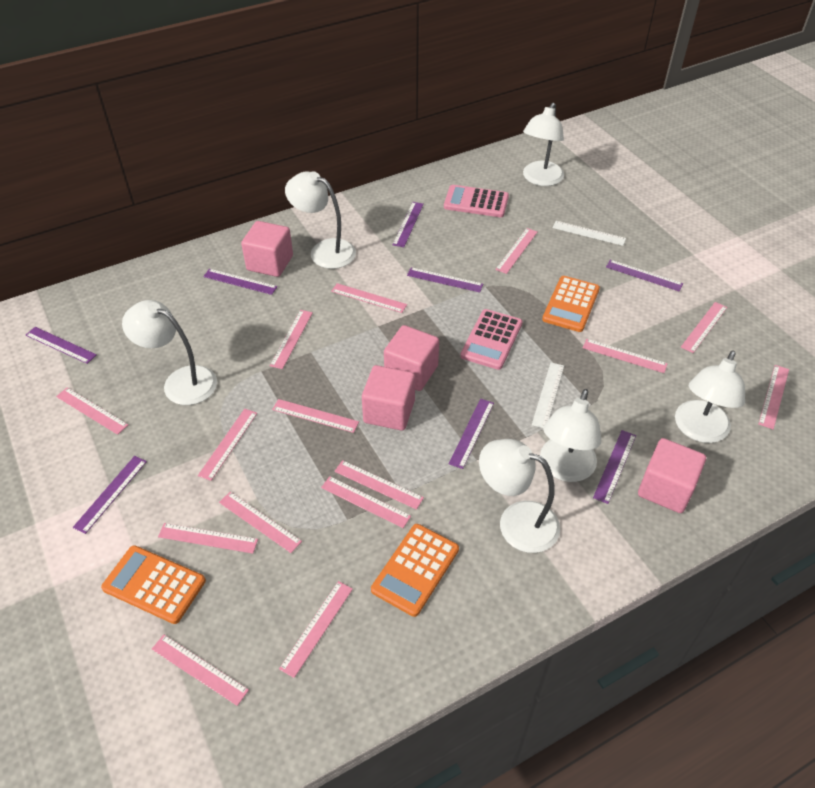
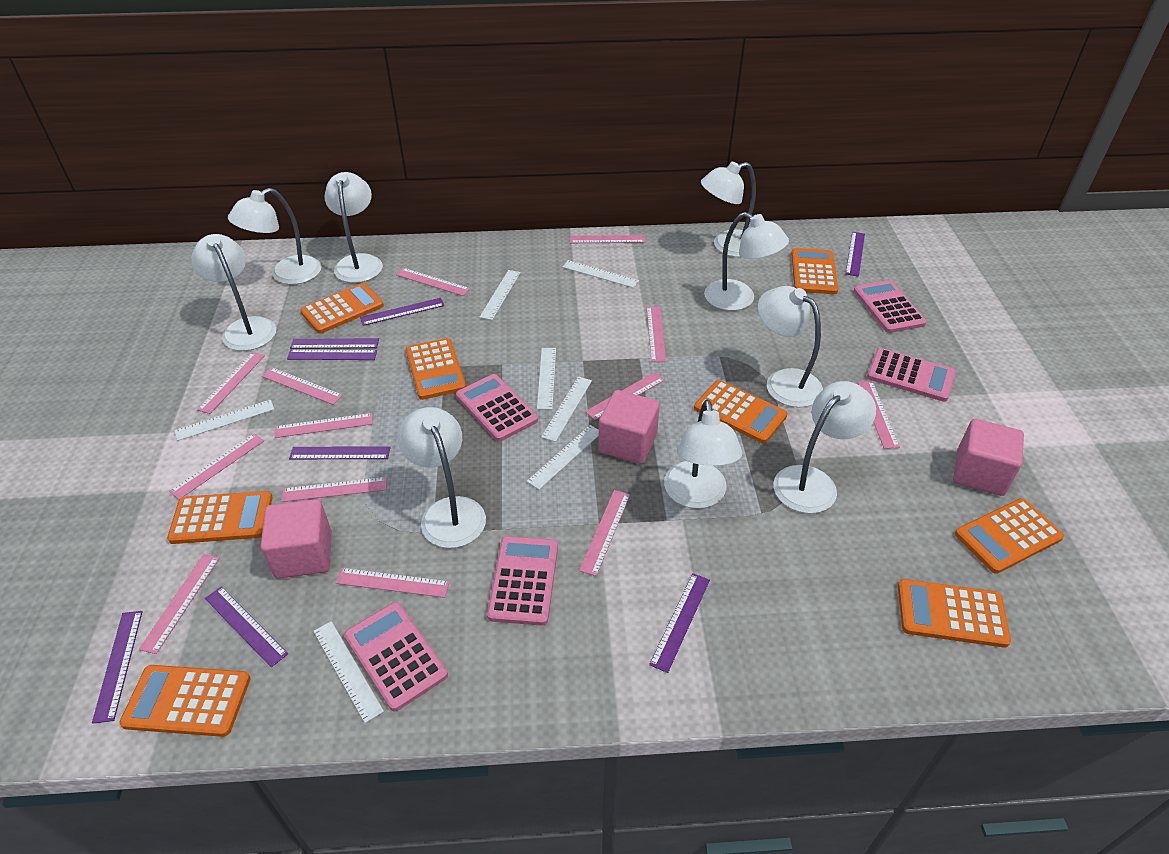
orange calculator: [101,545,206,624] [371,524,459,617] [542,276,600,332] = 3 -> [119,665,251,737] [167,491,273,544] [300,283,384,334] [406,338,466,400] [694,380,788,443] [791,248,838,294] [898,579,1011,648] [955,498,1064,574] = 8
pink calculator: [444,185,509,217] [460,309,523,370] = 2 -> [344,602,448,711] [456,374,538,442] [487,536,558,626] [853,280,927,333] [867,348,956,402] = 5
pink cube: [241,221,293,277] [362,365,415,430] [384,325,439,391] [638,438,706,513] = 4 -> [261,499,332,579] [598,390,660,464] [953,419,1024,496] = 3
pink ruler: [56,388,128,435] [152,635,249,706] [158,523,258,554] [198,409,257,481] [219,492,302,553] [270,310,313,369] [272,399,359,433] [279,581,353,678] [321,476,411,528] [331,283,407,313] [334,460,424,510] [495,228,537,274] [583,339,668,373] [681,302,727,353] [758,365,789,429] = 15 -> [139,554,220,654] [169,433,264,500] [197,352,265,414] [262,367,343,405] [275,413,373,438] [282,477,387,502] [336,568,449,598] [396,268,470,296] [570,235,645,243] [579,490,630,576] [585,372,665,420] [647,307,666,362] [858,381,900,449] = 13
white lamp: [122,300,217,405] [285,171,356,269] [479,439,560,553] [523,103,564,186] [540,389,601,482] [675,351,745,443] = 6 -> [191,234,276,351] [228,188,321,285] [324,172,383,283] [398,407,486,548] [664,400,743,509] [701,162,756,257] [704,212,789,311] [758,286,823,407] [773,381,876,513] = 9
white ruler: [532,362,564,428] [553,221,626,246] = 2 -> [174,400,274,441] [313,621,384,723] [479,270,521,320] [527,425,599,490] [537,348,556,410] [541,377,592,442] [563,260,639,288] = 7

